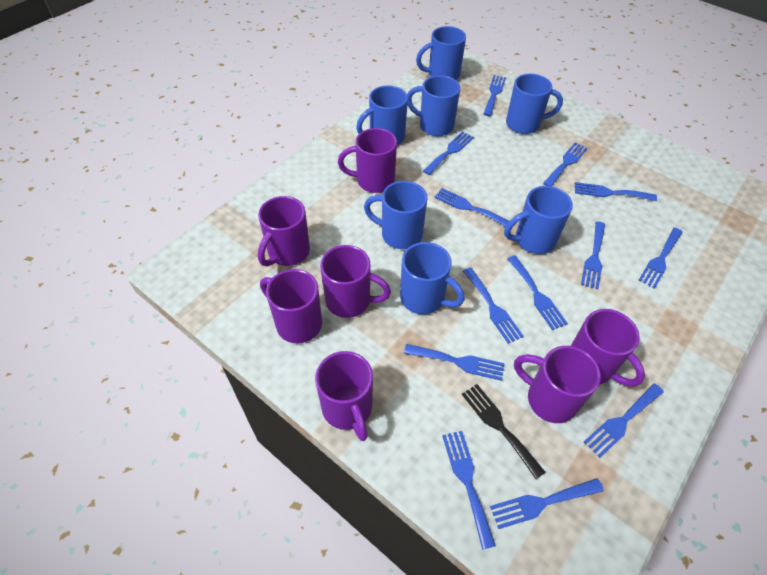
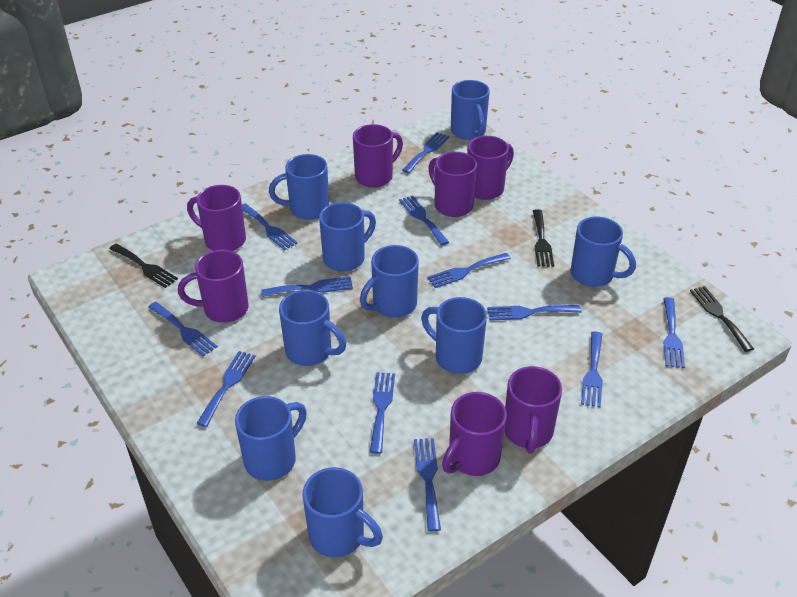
black fork: [462,384,546,479] = 1 -> [110,244,178,288] [533,209,554,267] [690,286,754,352] = 3
blue fork: [404,344,505,381] [423,131,474,175] [434,188,509,227] [442,431,496,550] [463,267,524,344] [483,75,506,116] [490,478,604,529] [507,255,568,330] [543,142,588,186] [575,182,657,201] [581,221,605,290] [584,384,664,458] [638,228,683,289] = 13 -> [148,302,218,357] [196,351,256,427] [242,203,298,250] [261,276,353,297] [370,372,395,454] [399,195,449,246] [402,132,449,173] [414,438,441,531] [427,253,511,288] [487,305,581,321] [581,331,603,407] [663,297,685,368] = 12
blue mug: [356,85,408,145] [364,181,427,249] [400,242,465,314] [407,75,460,136] [416,26,466,80] [504,186,573,254] [506,74,563,134] = 7 -> [235,396,307,481] [269,154,329,220] [279,290,346,366] [302,467,383,557] [319,202,376,272] [360,245,419,318] [421,297,487,374] [451,80,490,140] [570,217,636,287] = 9

